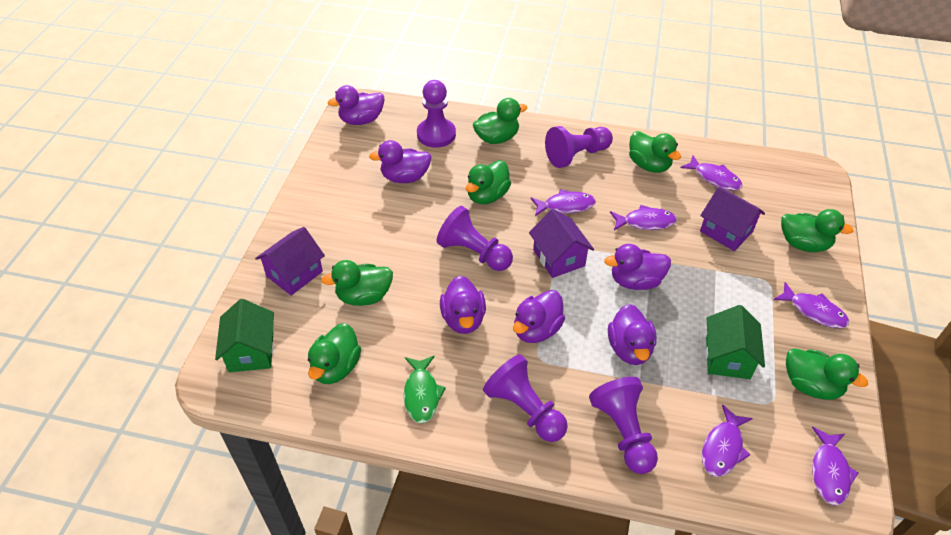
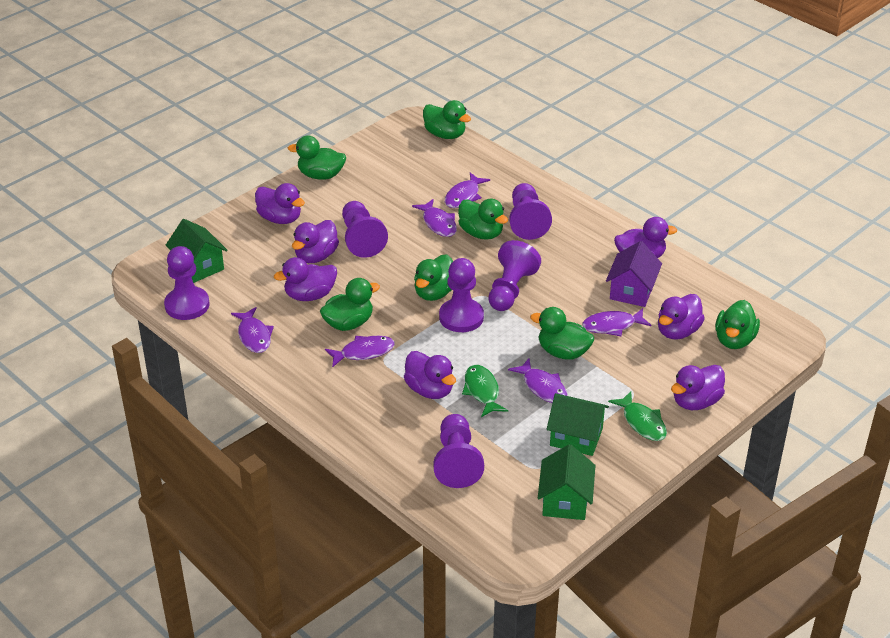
green fish: [404,355,446,423] = 1 -> [462,365,508,417] [608,391,667,441] = 2
green house: [215,299,274,372] [706,305,765,379] = 2 -> [166,219,228,283] [538,444,595,520] [547,393,609,456] = 3
purple duck: [328,85,384,125] [369,140,431,183] [440,276,486,334] [513,290,565,343] [604,244,671,290] [608,304,657,365] = 6 -> [255,183,305,224] [274,257,337,301] [292,220,339,263] [404,351,456,399] [614,217,677,258] [658,294,705,340] [671,365,725,410] = 7
purple house: [255,227,325,296] [529,209,594,278] [700,187,765,251] = 3 -> [606,241,662,307] = 1
purple pawn: [417,80,456,148] [437,206,513,271] [483,354,568,442] [545,126,613,168] [589,377,658,474] = 5 -> [164,246,209,320] [342,201,388,258] [433,414,484,488] [439,258,484,332] [488,240,541,311] [509,183,552,240] = 6

